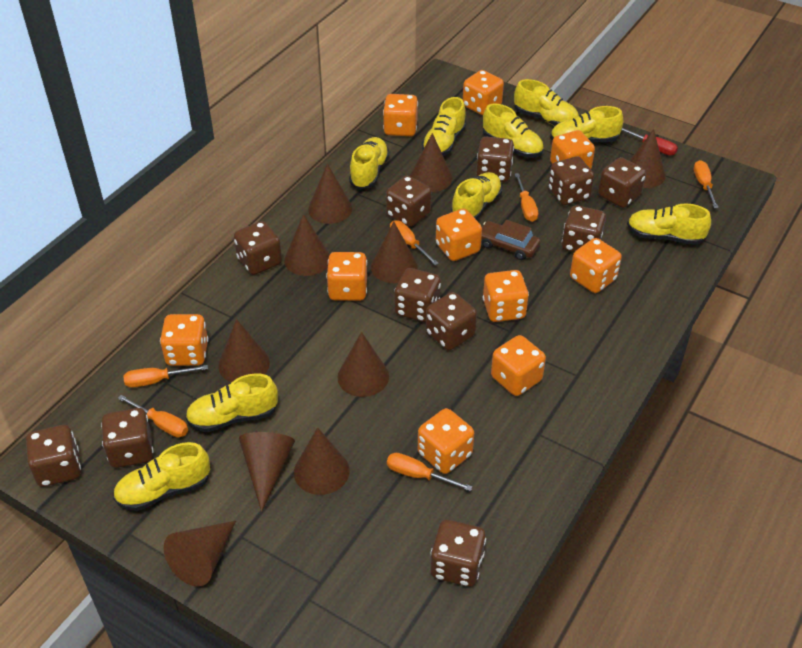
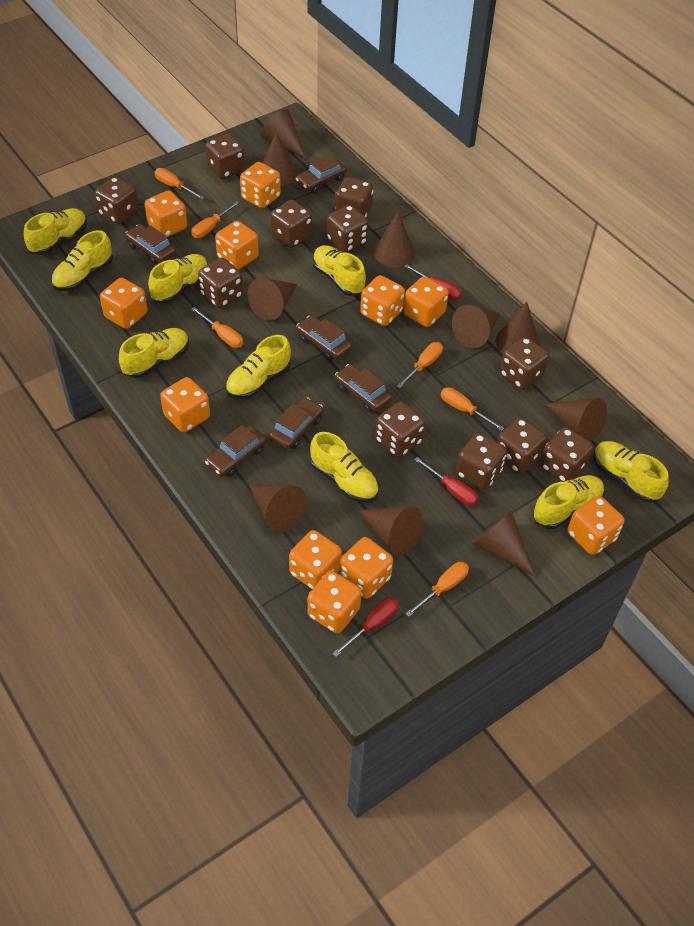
brown car: [481,220,540,260] = 1 -> [125,224,176,264] [205,425,266,477] [269,397,323,450] [296,154,347,193] [296,316,352,360] [335,364,392,412] = 6
orange dice: [160,314,208,366] [326,252,367,301] [383,94,418,136] [418,408,474,474] [436,209,482,261] [463,70,504,115] [483,270,529,322] [491,335,546,396] [550,130,595,169] [570,238,622,293] = 10 -> [100,278,148,329] [145,191,187,237] [160,377,210,433] [215,221,259,270] [240,162,281,208] [289,530,342,589] [307,571,362,633] [339,537,393,599] [360,275,405,326] [403,276,448,327] [568,496,625,555] = 11
red screwdriver: [621,128,678,155] = 1 -> [332,598,398,657] [404,264,462,300] [414,457,479,506] = 3

